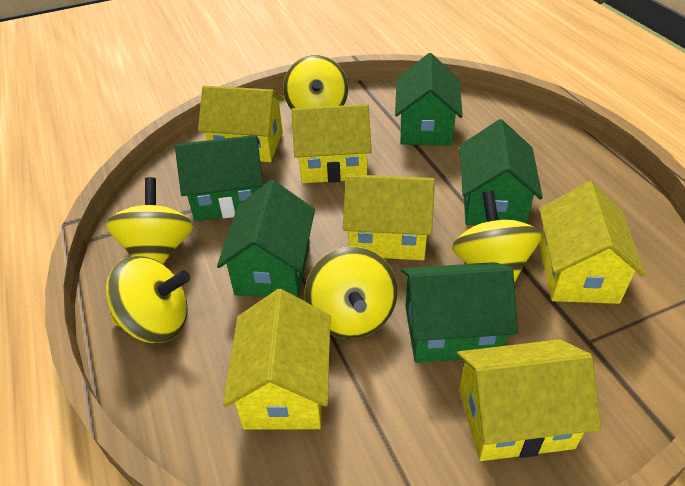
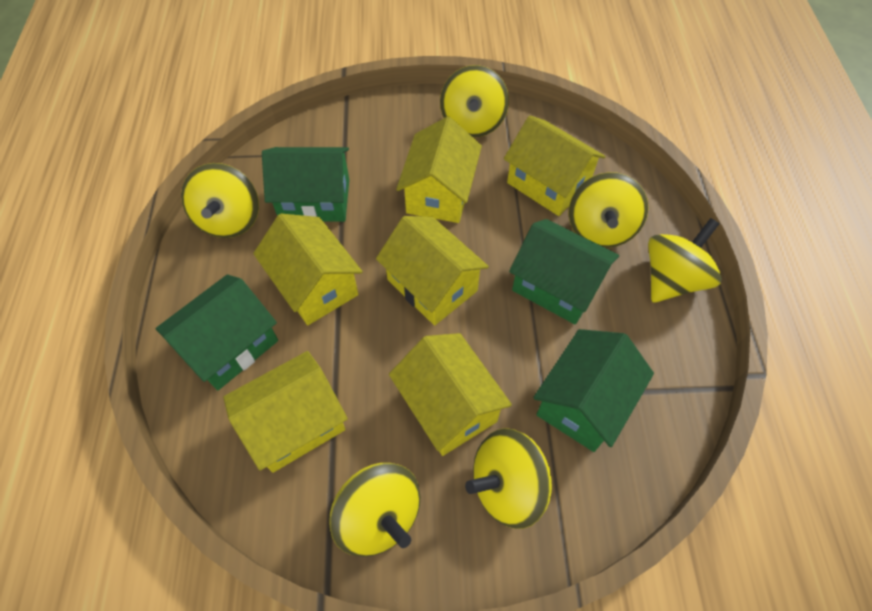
green house: [175,135,263,221] [217,180,315,297] [395,53,463,146] [401,262,518,363] [459,119,543,225] = 5 -> [155,274,278,390] [262,147,349,222] [509,219,619,325] [533,329,654,452] = 4
yellow spinning top: [106,177,193,264] [106,256,190,343] [283,55,348,110] [305,247,398,339] [452,191,542,283] = 5 -> [181,163,259,238] [330,463,420,557] [440,65,509,137] [465,428,552,529] [568,172,648,248] [648,218,722,303] = 6

